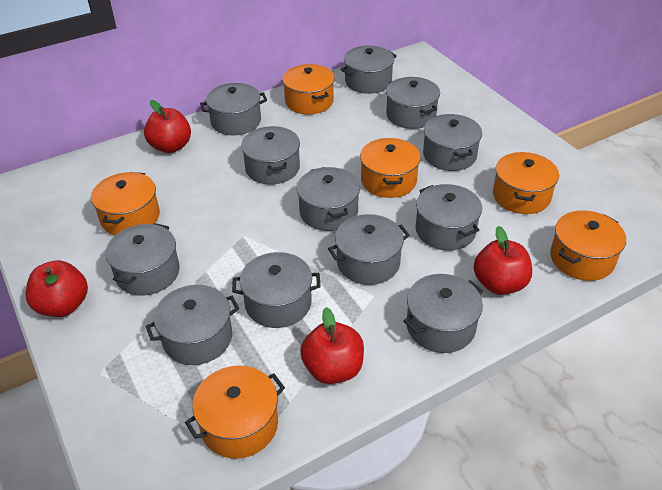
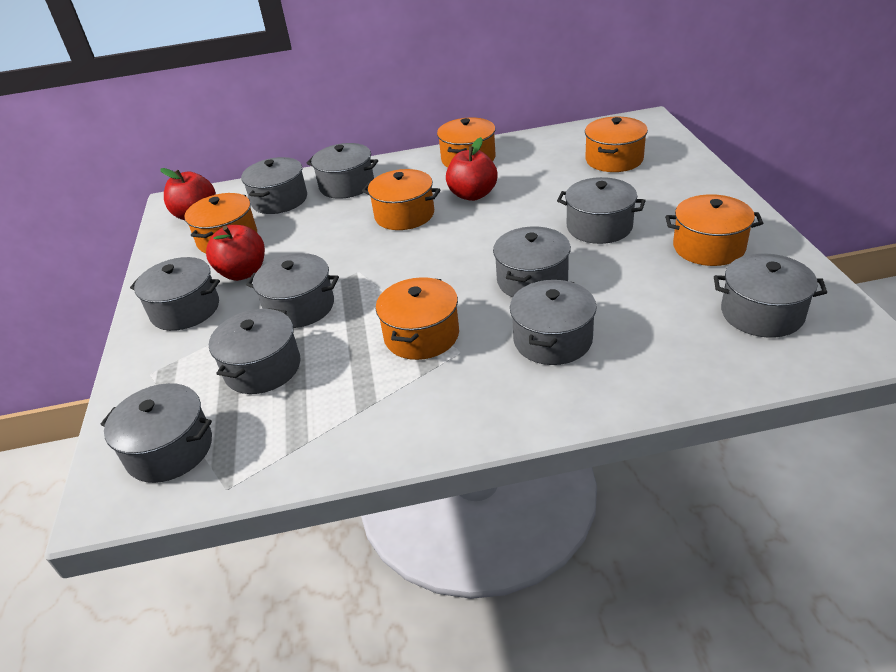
grey pot: [106,223,179,296] [146,285,239,365] [200,83,267,135] [232,252,321,328] [241,126,300,185] [297,167,360,231] [328,214,410,285] [341,46,397,94] [386,77,440,129] [403,274,483,353] [416,184,482,251] [423,114,482,171] = 12 -> [101,383,212,483] [130,257,220,331] [209,308,300,394] [241,157,307,214] [246,253,339,328] [307,143,378,199] [493,227,571,297] [510,280,597,365] [557,177,646,244] [714,253,827,338] = 10
red apple: [26,260,88,317] [144,100,191,153] [300,307,364,384] [474,226,532,295] = 4 -> [160,168,216,220] [206,225,265,281] [446,137,497,201] = 3

